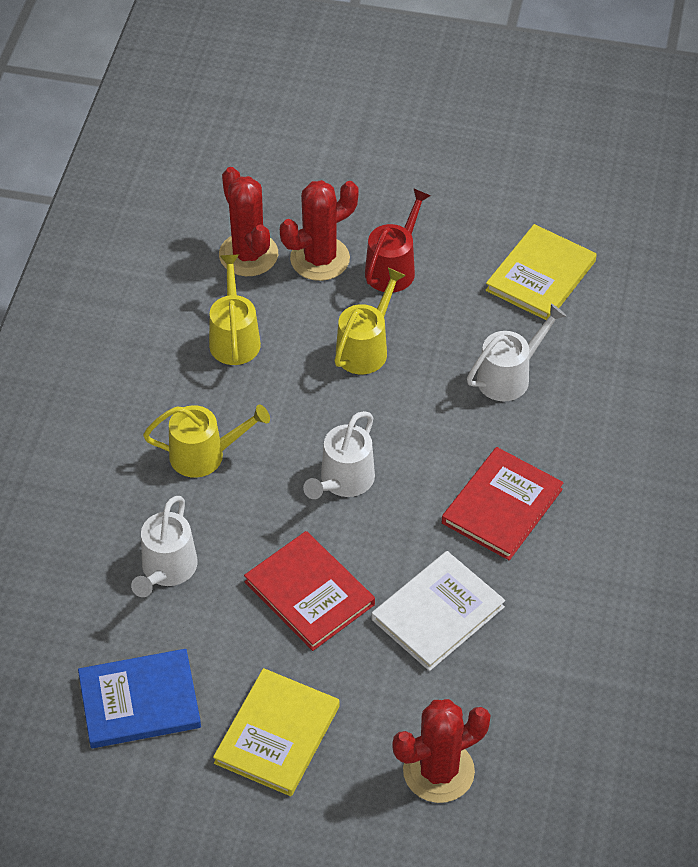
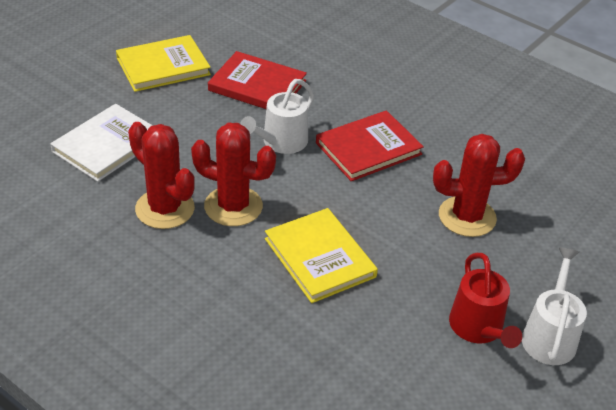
blue book: [78,649,201,748] = 1 -> none = 0
white watering can: [131,496,198,597] [303,411,375,499] [467,304,566,401] = 3 -> [240,79,314,154] [522,247,587,365] = 2
yellow watering can: [143,404,270,478] [209,255,261,365] [334,268,406,374] = 3 -> none = 0

